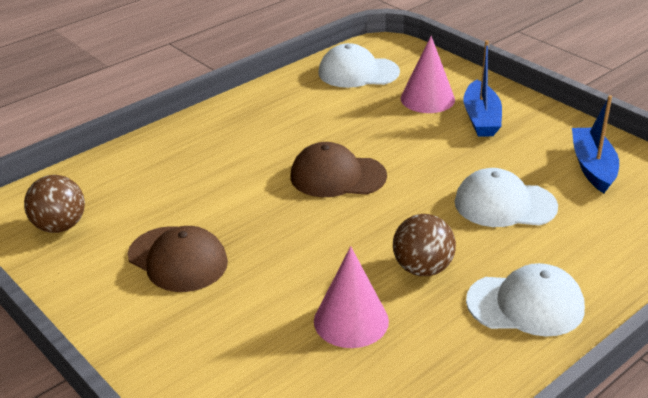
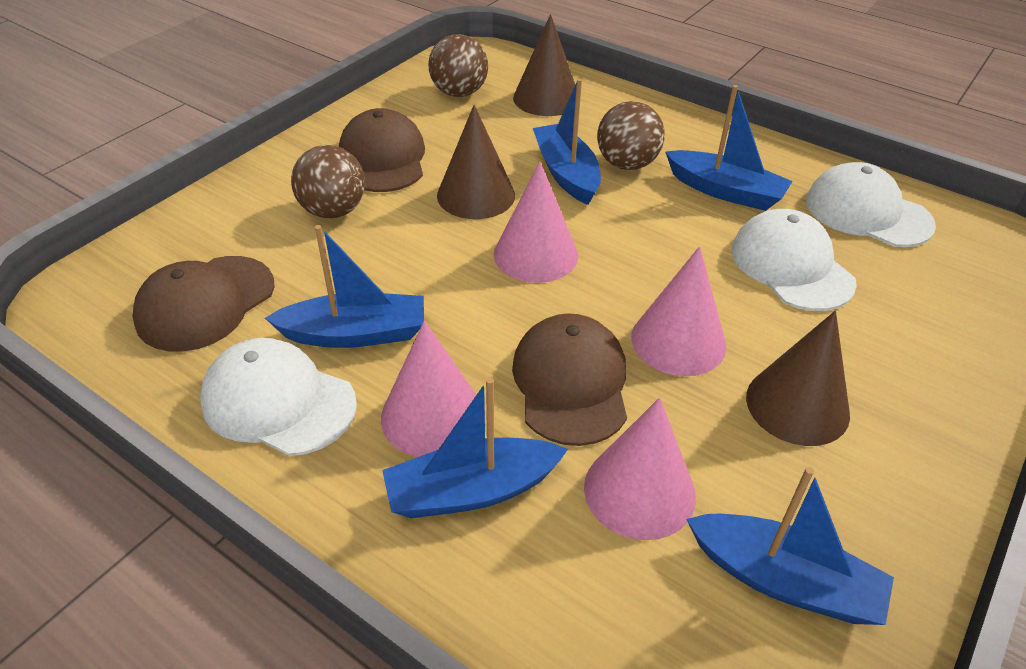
blue boat: [464,40,502,137] [572,95,619,193] = 2 -> [265,225,424,348] [382,378,568,518] [533,79,601,205] [665,85,793,211] [687,467,894,625] = 5
brown ball: [24,175,85,233] [393,214,456,276] = 2 -> [291,145,365,218] [428,34,488,97] [597,101,665,170] = 3
brown cap: [128,226,228,292] [290,142,387,197] = 2 -> [133,256,275,352] [339,108,425,192] [512,313,627,446] = 3
brown cone: none = 0 -> [437,105,515,219] [513,14,575,116] [746,311,850,446] = 3
pink cone: [314,246,389,348] [401,36,455,113] = 2 -> [381,321,476,457] [494,162,578,283] [584,398,696,540] [631,246,726,376] = 4

